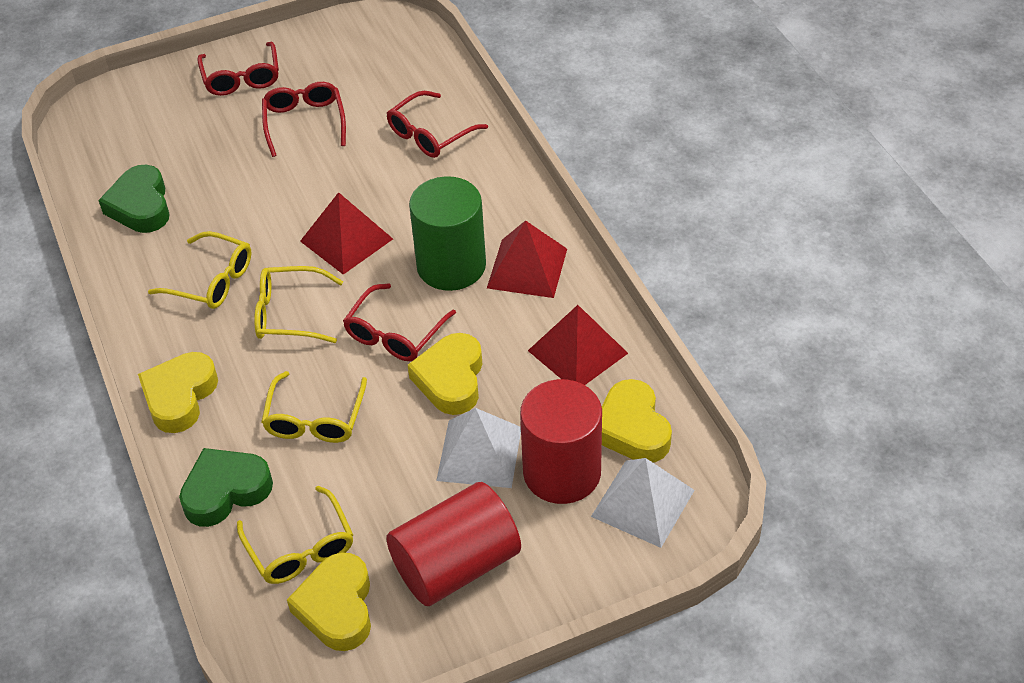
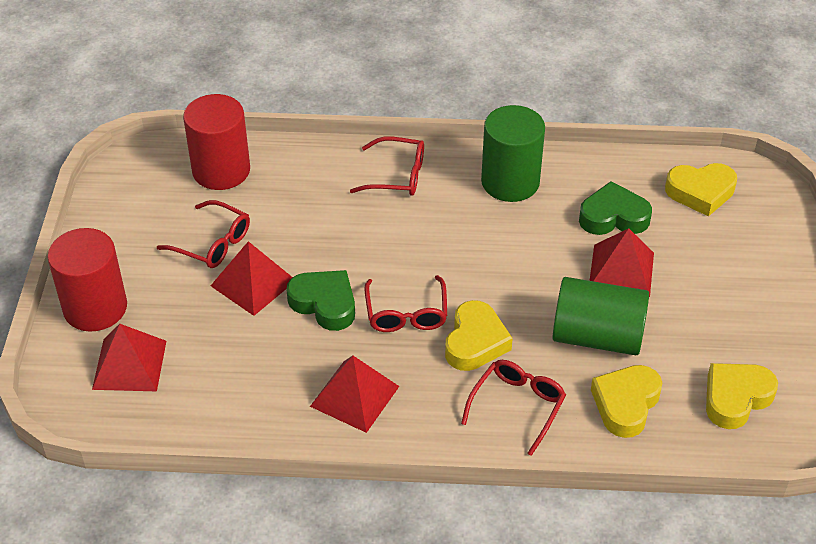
green cylinder: [409,176,486,291] = 1 -> [481,105,545,202] [552,277,649,355] = 2
red pyramid: [300,192,393,275] [487,220,567,298] [528,305,628,385] = 3 -> [92,324,166,391] [211,241,293,316] [310,356,399,433] [590,228,654,297] = 4
white pyramid: [436,408,521,488] [591,458,695,548] = 2 -> none = 0
yellow glasses: [148,231,251,309] [237,486,353,584] [254,266,343,343] [261,371,367,443] = 4 -> none = 0

